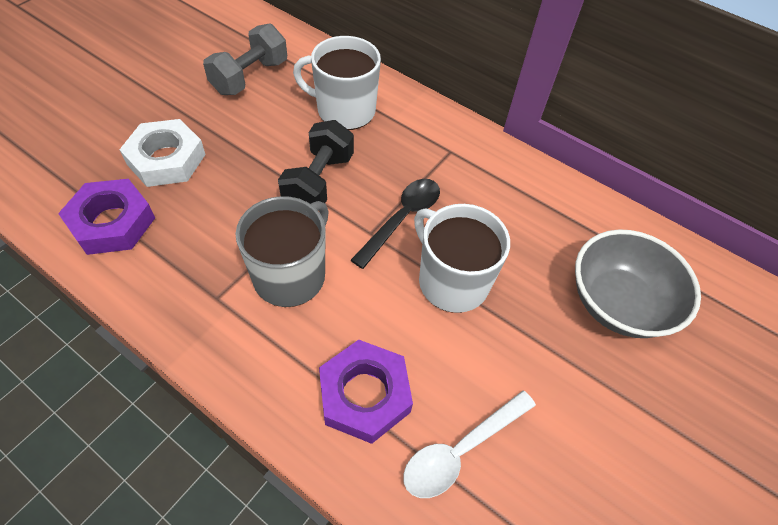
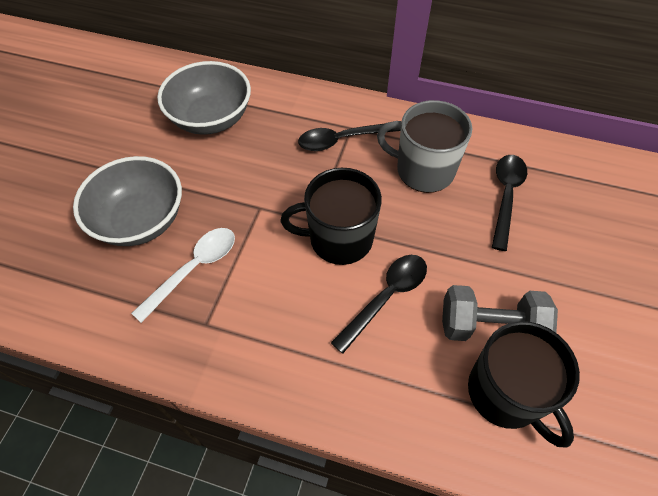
black dumbbell: [278,120,354,211] = 1 -> none = 0
black mug: none = 0 -> [281,168,382,265] [468,321,580,447] = 2
black spoon: [351,179,440,269] = 1 -> [298,123,401,151] [331,255,427,353] [492,155,527,251] = 3
grey bowl: [575,229,701,338] = 1 -> [73,156,182,246] [157,61,251,135] = 2
purple nut: [58,179,155,255] [319,340,413,444] = 2 -> none = 0
white mug: [293,36,381,130] [414,204,510,313] = 2 -> none = 0
white nut: [119,119,206,187] = 1 -> none = 0

